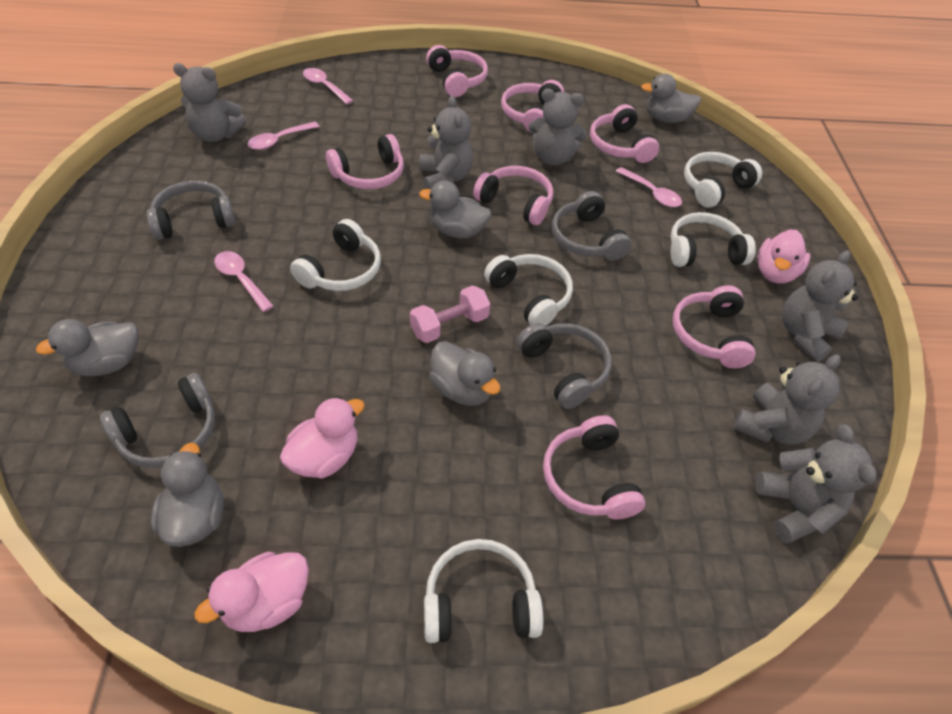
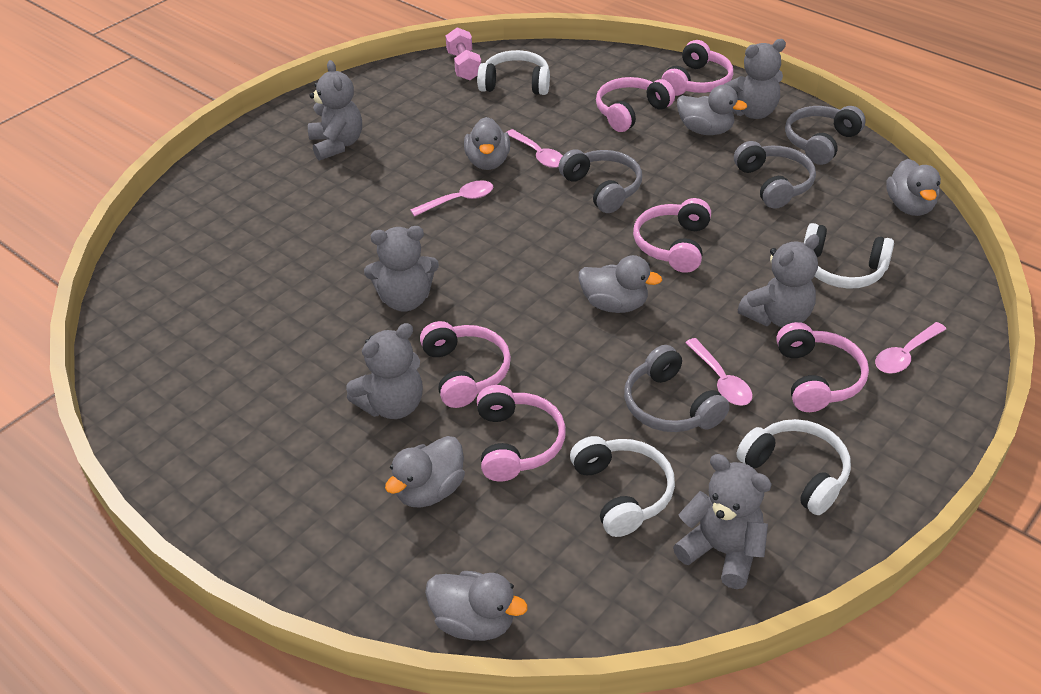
grey duck: [36,319,138,376] [151,442,224,547] [419,180,491,239] [429,341,500,406] [641,74,701,123] = 5 -> [385,436,465,508] [425,571,528,641] [464,117,510,170] [579,255,662,313] [677,85,747,135] [886,159,941,216] = 6
pink duck: [194,552,309,632] [280,397,365,479] [758,230,810,284] = 3 -> none = 0
pink headphones: [326,134,404,189] [426,45,488,97] [473,166,553,225] [501,80,564,132] [543,415,645,520] [590,104,659,163] [673,285,756,368] = 7 -> [420,321,511,408] [477,385,566,482] [596,77,675,132] [633,198,711,273] [662,40,733,96] [776,322,869,412] = 6
white headphones: [290,219,381,291] [424,539,543,643] [484,254,573,326] [671,212,756,267] [684,152,762,208] = 5 -> [477,50,550,95] [570,436,675,537] [737,419,851,515] [804,223,894,289] = 4

